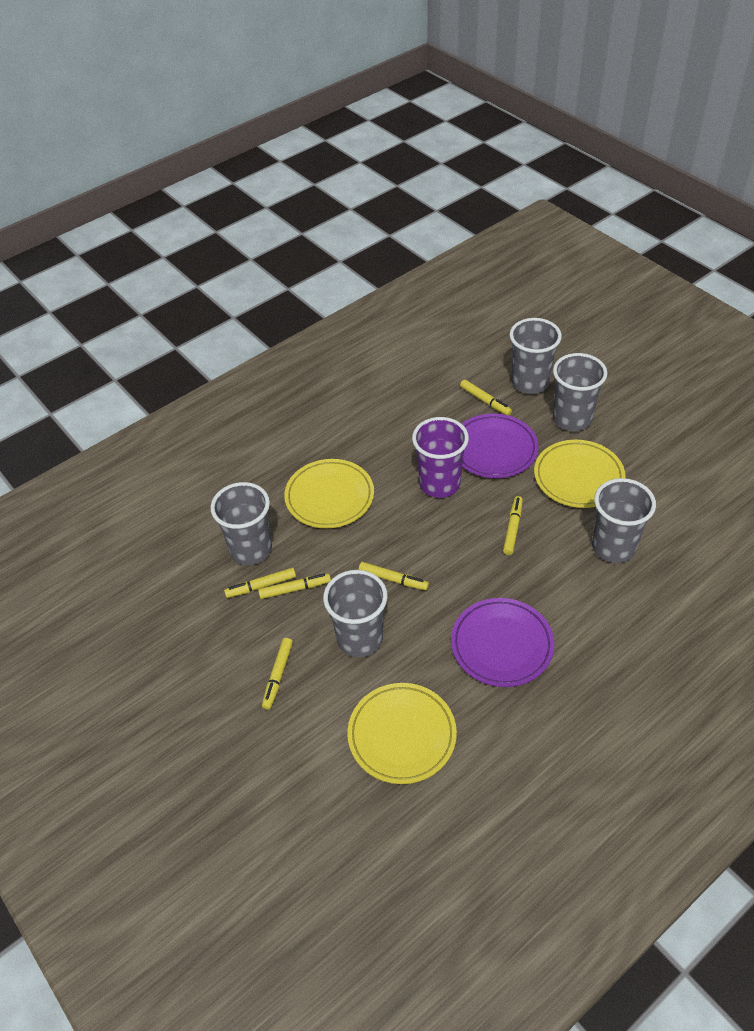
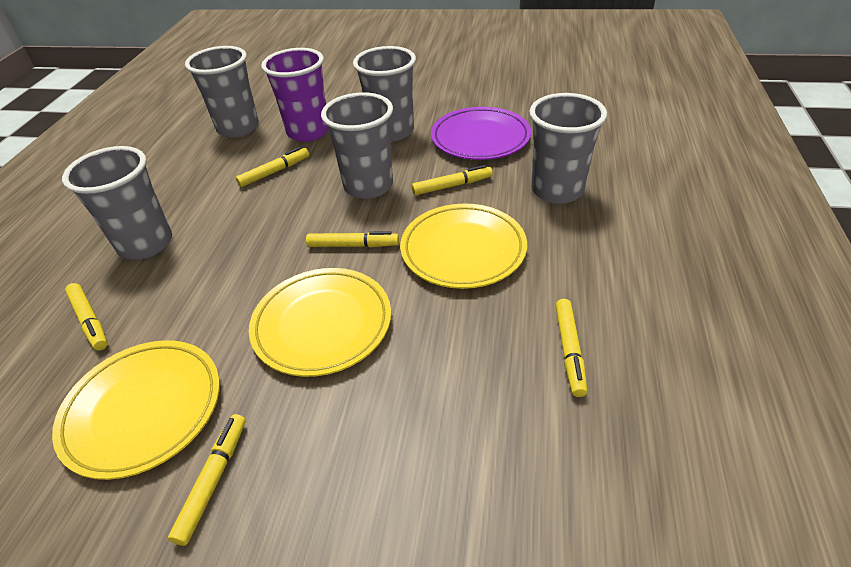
purple plate: [451,598,554,687] [462,414,539,478] = 2 -> [431,107,531,160] = 1

